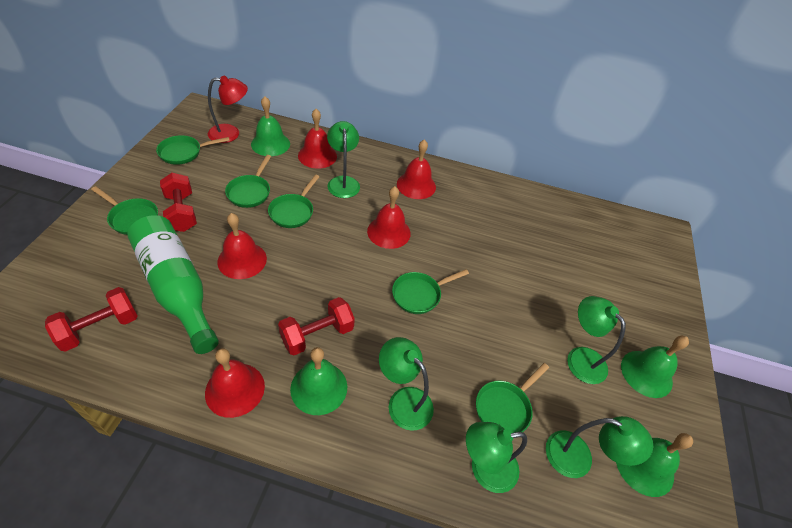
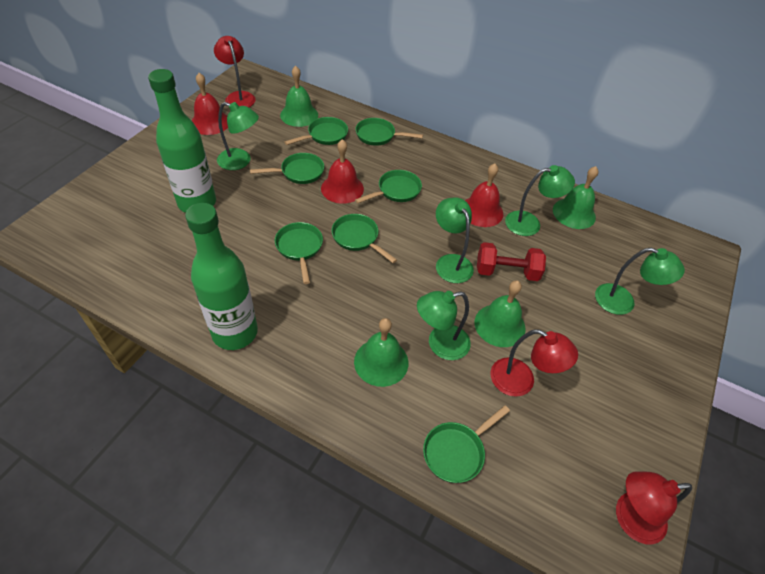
green bottle: [127,215,219,354] = 1 -> [148,69,216,213] [185,203,258,350] = 2
green pan: [91,186,158,235] [156,135,230,165] [225,155,271,208] [268,175,319,228] [392,269,469,314] [476,363,549,433] = 6 -> [250,153,324,184] [275,222,323,284] [285,117,348,145] [331,214,397,263] [355,170,422,204] [356,118,423,146] [423,405,510,483] = 7
red bell: [205,348,265,418] [218,213,267,279] [298,109,337,169] [367,186,411,249] [397,140,436,199] = 5 -> [192,73,228,135] [321,139,364,204] [465,163,503,227] = 3
red dumbbell: [45,287,138,352] [160,173,197,232] [278,297,355,355] = 3 -> [477,242,546,281] = 1
red lamp: [208,76,248,143] = 1 -> [214,36,256,107] [491,329,578,397] [616,471,692,544] = 3

